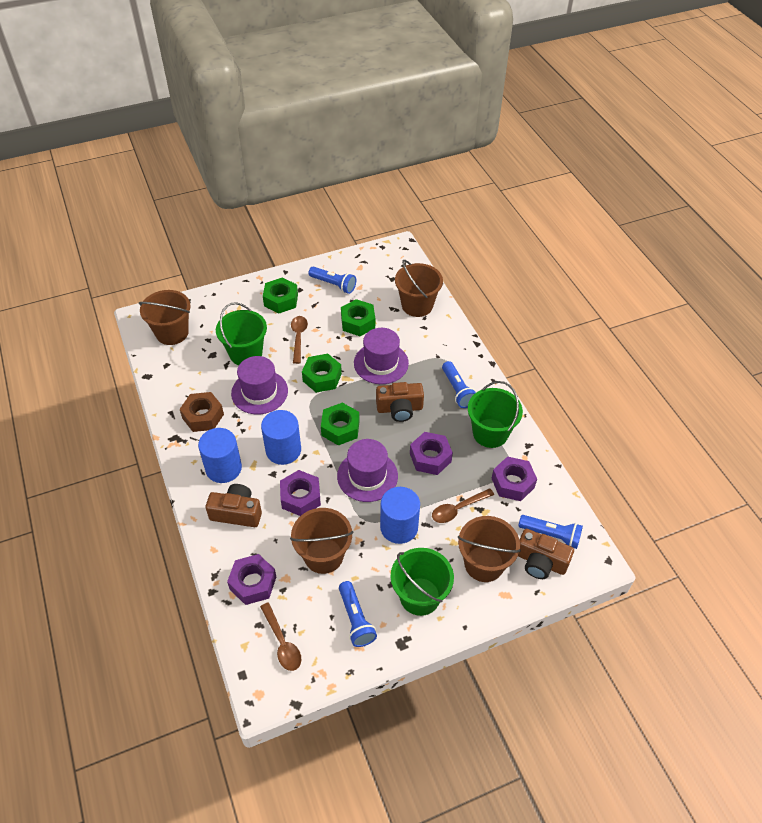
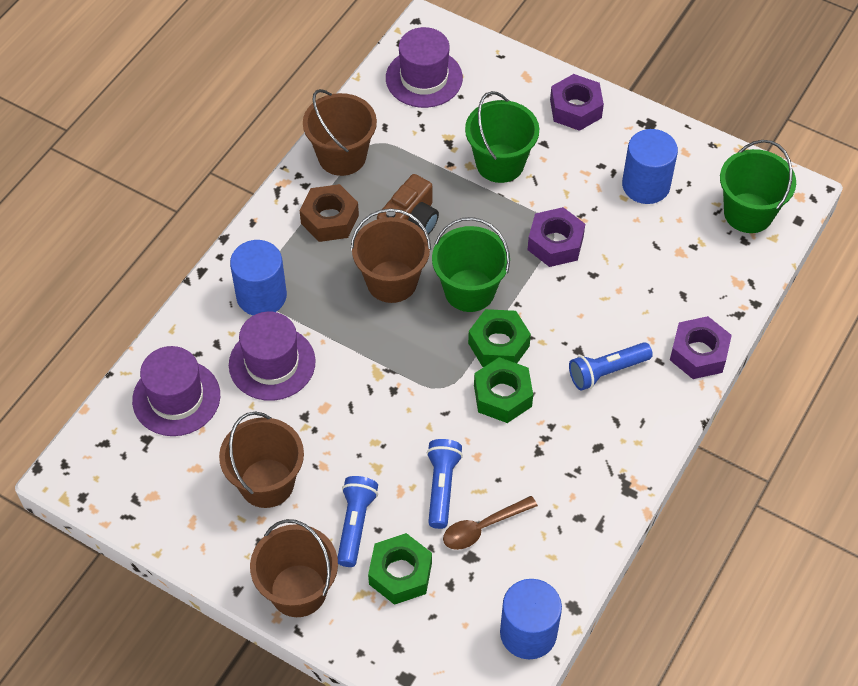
blue flashlight: [308,267,356,294] [339,581,377,647] [442,361,476,408] [518,515,583,549] = 4 -> [338,476,378,567] [427,439,463,529] [569,342,653,390] = 3
brown camera: [205,484,262,527] [376,382,424,422] [518,529,574,579] = 3 -> [377,174,439,235] = 1
brown spoon: [260,602,301,671] [291,316,308,364] [432,488,494,523] = 3 -> [443,496,538,550] = 1
green nut: [263,277,298,314] [302,354,342,393] [321,403,360,446] [341,299,375,336] = 4 -> [368,533,432,605] [468,309,531,367] [474,357,533,423] = 3
purple nut: [227,554,276,605] [280,470,321,516] [410,432,453,475] [491,456,537,501] = 4 -> [528,207,585,267] [550,74,604,131] [670,316,732,379] = 3

